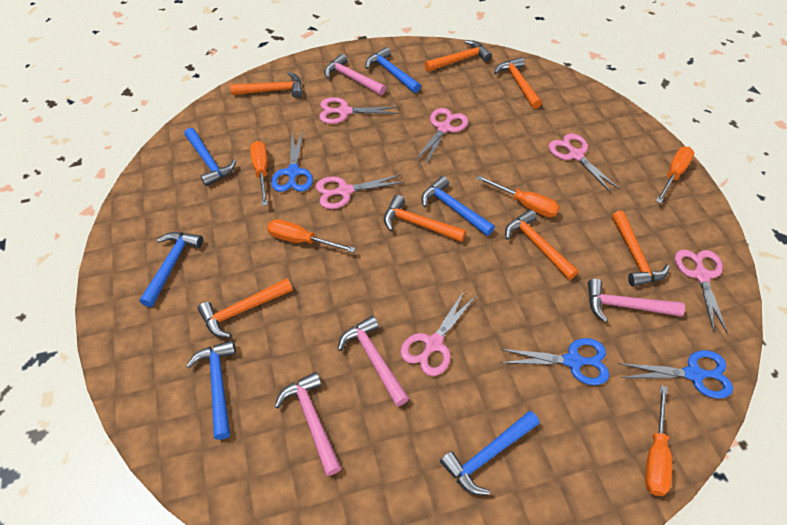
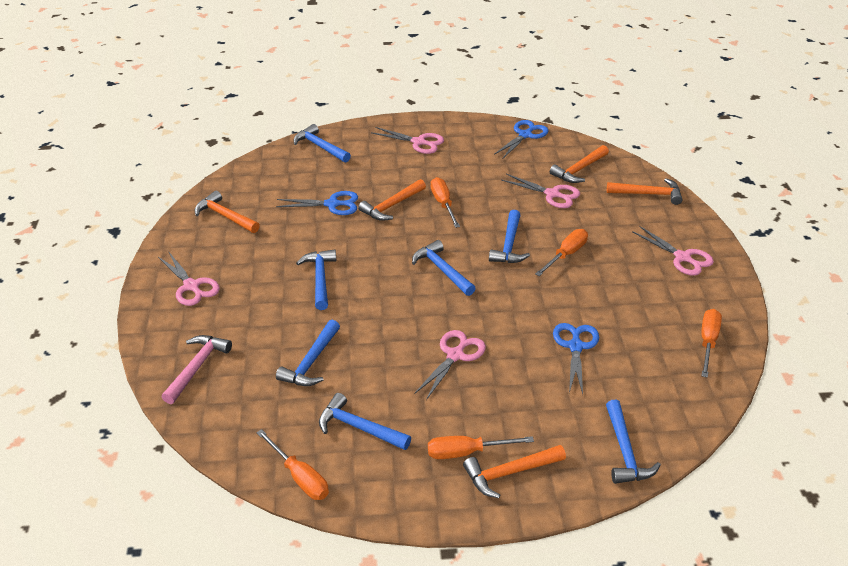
blue hammer: [140,232,203,307] [184,128,236,186] [186,340,236,440] [365,47,421,93] [421,176,495,236] [440,411,540,495] = 6 -> [276,320,340,386] [294,124,351,162] [296,249,337,310] [319,393,411,450] [412,240,476,296] [489,210,530,263] [606,400,661,484] = 7
orange hammer: [198,278,293,338] [230,72,302,98] [384,195,466,242] [424,40,492,72] [494,57,542,109] [505,209,579,280] [612,211,670,286] = 7 -> [195,191,260,233] [358,179,426,221] [463,445,566,498] [550,145,609,183] [607,178,683,205] = 5
pink hammer: [275,372,342,476] [324,54,386,95] [338,315,409,407] [588,279,685,322] = 4 -> [162,335,232,404] = 1
pink scissors: [316,174,405,209] [319,97,399,124] [400,291,476,376] [415,108,468,164] [549,133,620,193] [675,250,728,335] = 6 -> [158,251,220,306] [372,127,444,154] [414,330,486,400] [501,174,580,208] [632,226,714,276] = 5

